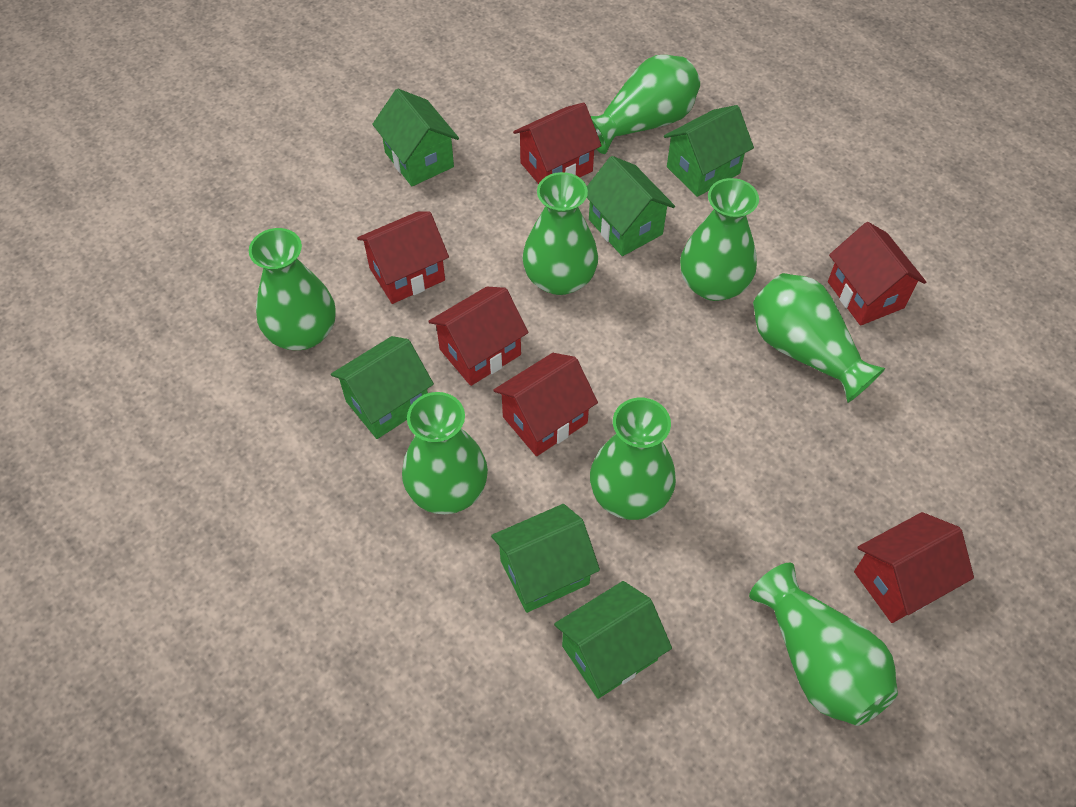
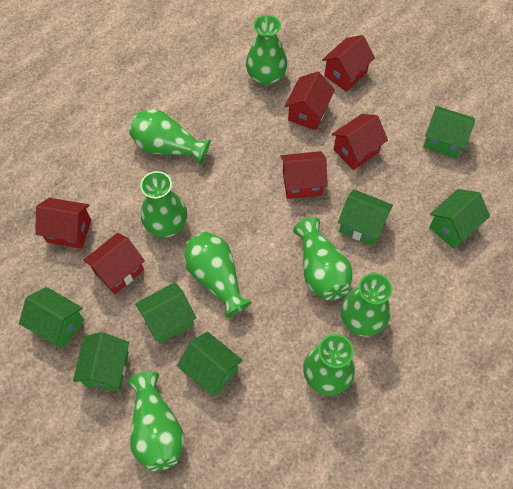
green house: [331,336,434,439] [372,89,459,186] [491,504,600,613] [554,581,672,699] [586,156,675,256] [664,105,754,197] = 6 -> [19,287,84,348] [73,332,129,391] [135,282,196,344] [177,331,243,397] [338,189,393,246] [423,106,475,158] [429,189,490,249] = 7

